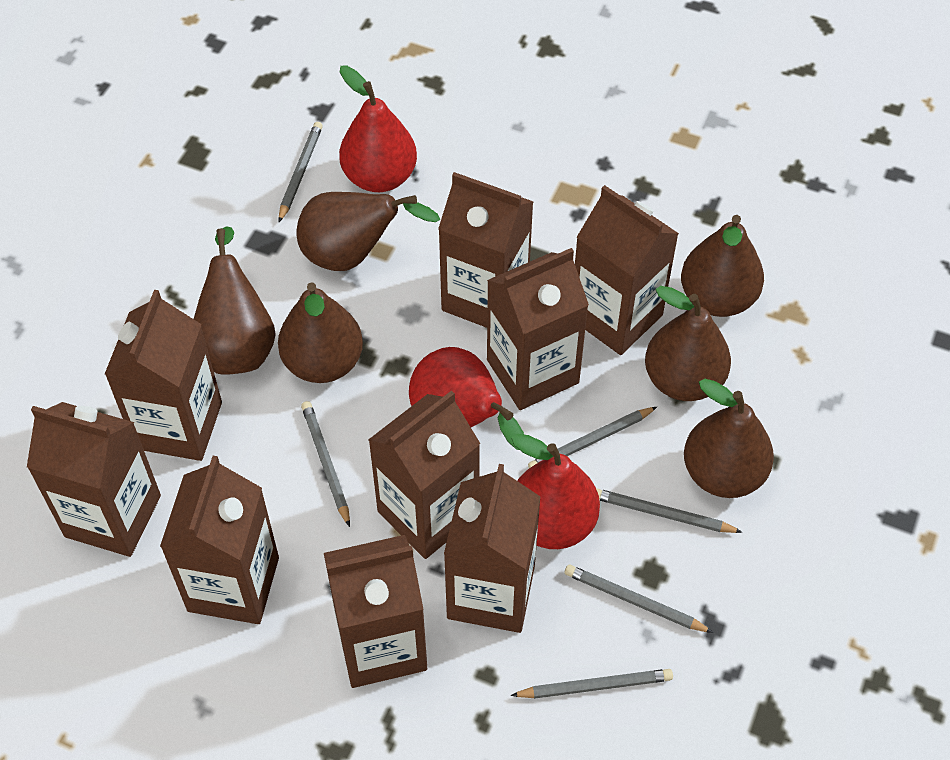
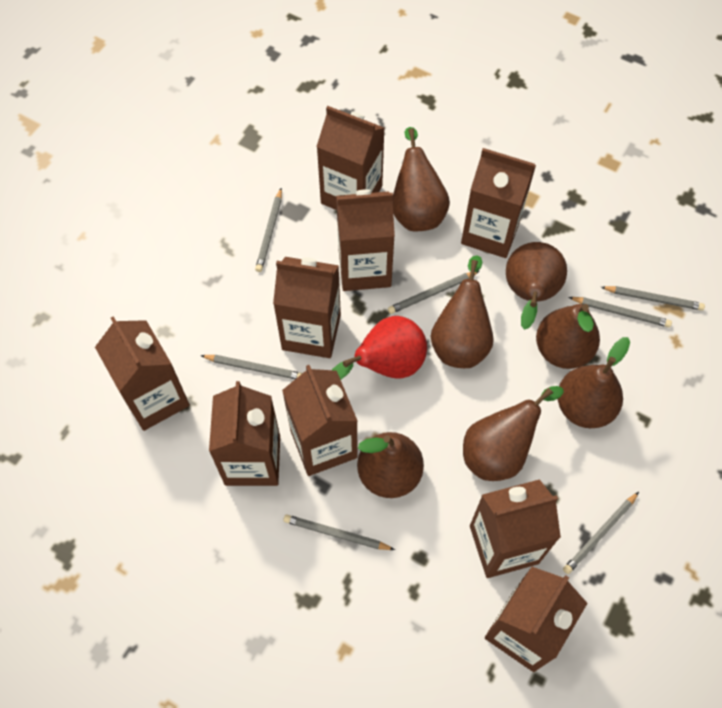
brown pear: [194,226,276,375] [278,282,363,383] [296,192,440,271] [645,286,731,401] [681,215,764,317] [684,379,774,498] = 6 -> [357,432,424,498] [393,127,450,231] [430,255,494,368] [463,386,564,481] [506,242,567,330] [536,304,600,369] [558,337,630,428] = 7
grey pencil: [278,122,323,222] [301,401,350,527] [510,669,673,699] [528,407,657,468] [565,565,713,633] [596,488,743,533] = 6 -> [200,355,302,379] [255,188,282,272] [283,514,395,550] [388,271,479,314] [563,492,639,574] [568,297,672,328] [601,286,705,311] = 7
red pear: [339,65,417,192] [409,347,524,450] [511,434,600,549] = 3 -> [332,316,427,380] = 1

